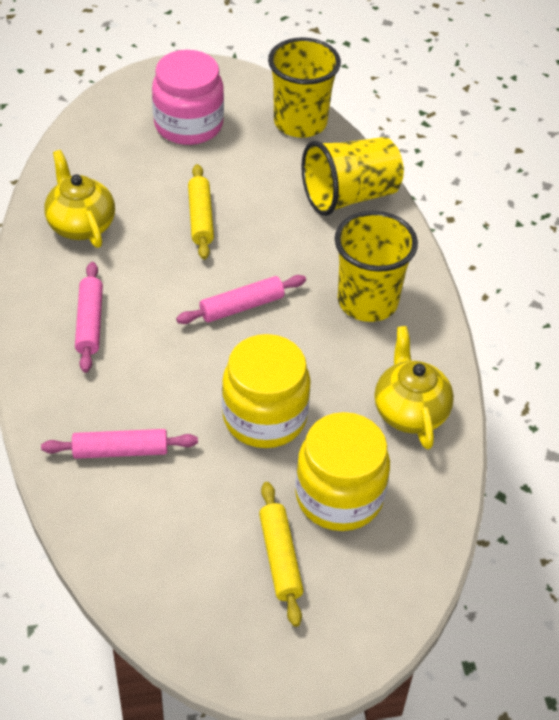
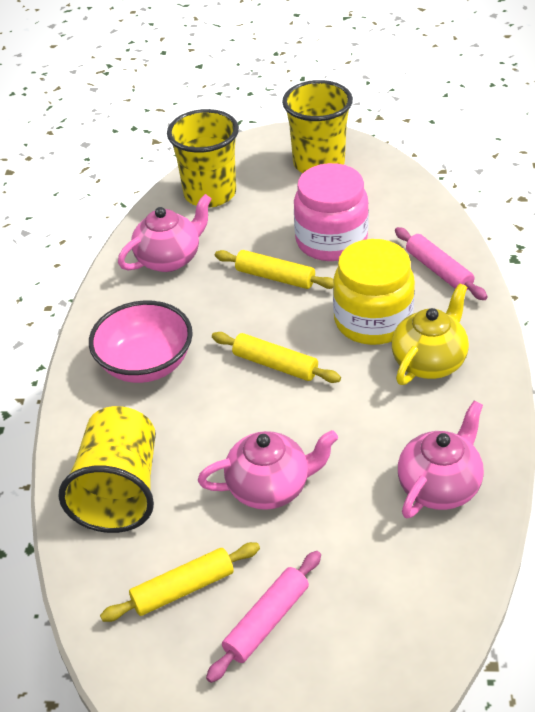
pink bowl: none = 0 -> [89,300,193,383] = 1
pink rolling pin: [41,429,198,459] [75,262,103,373] [176,275,306,324] = 3 -> [206,551,321,683] [395,227,488,300] = 2
pink teapot: none = 0 -> [118,194,212,272] [198,430,338,510] [398,401,484,519] = 3
yellow jar: [222,334,311,448] [295,412,390,531] = 2 -> [333,239,415,345] = 1
yellow rolling pin: [188,164,214,260] [259,482,304,627] = 2 -> [100,542,260,622] [212,332,341,383] [215,250,333,289] = 3
yellow teapot: [44,150,115,248] [374,326,454,450] = 2 -> [392,283,469,385] = 1

